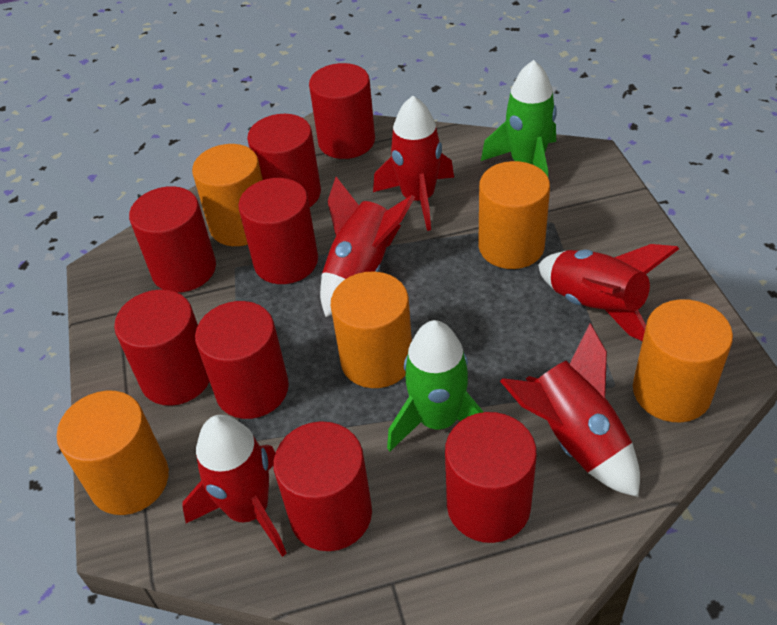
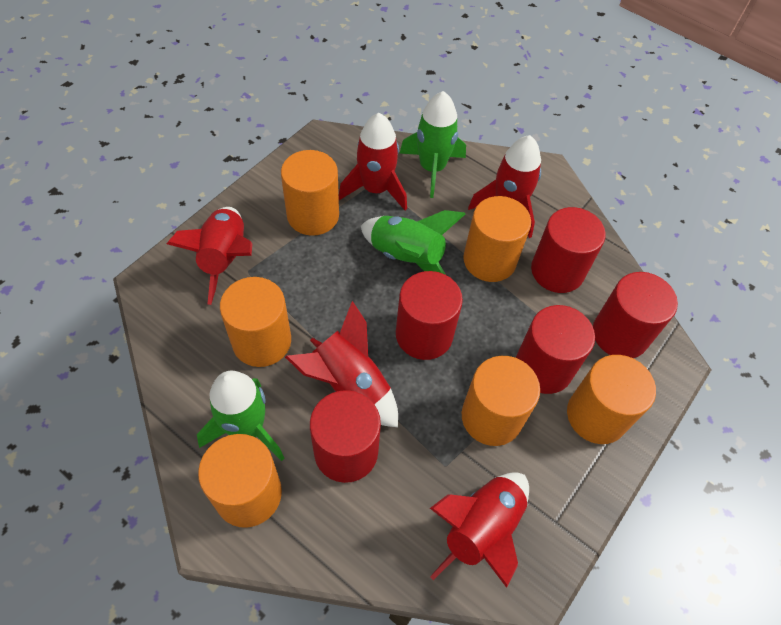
green rocket: [387,320,484,451] [481,60,557,176] = 2 -> [197,371,284,461] [361,210,465,275] [400,91,466,198] = 3
orange cylinder: [56,391,169,515] [192,144,263,246] [331,271,412,388] [478,161,550,269] [633,299,733,422] = 5 -> [198,434,282,528] [220,277,291,367] [281,150,339,236] [462,356,540,446] [463,196,531,282] [567,355,656,444] = 6
red cylinder: [114,290,210,406] [129,186,216,293] [195,301,289,419] [238,178,318,284] [247,114,321,207] [273,421,372,551] [309,63,375,159] [445,412,537,543] = 8 -> [310,390,381,483] [396,271,463,360] [516,305,595,394] [531,207,606,293] [593,272,678,358] = 5

